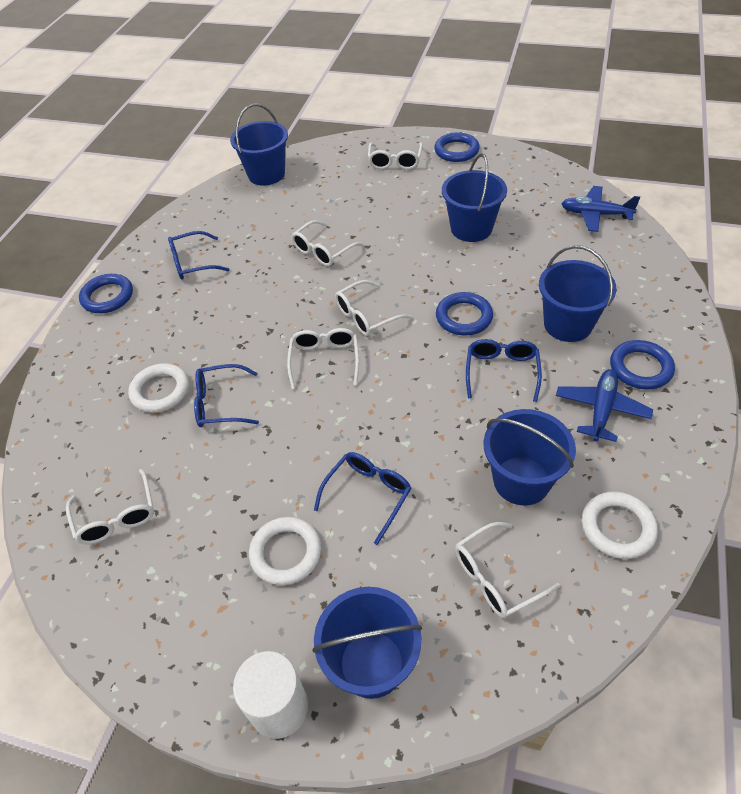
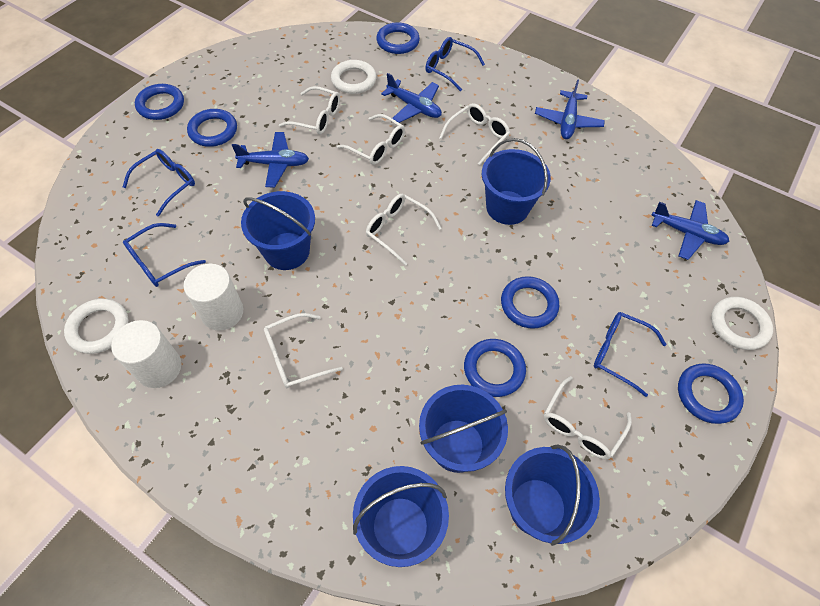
blue plane: [556,369,653,442] [561,186,640,232] = 2 -> [232,132,309,187] [381,73,442,123] [535,79,605,139] [652,200,729,260] = 4
blue ring: [79,274,133,313] [434,132,480,162] [436,292,493,336] [610,340,675,390] = 4 -> [135,84,184,120] [187,109,237,147] [376,22,420,54] [464,339,526,397] [501,276,559,329] [678,363,744,424] = 6
white cylinder: [233,651,308,739] = 1 -> [111,320,181,388] [184,264,243,331] = 2

